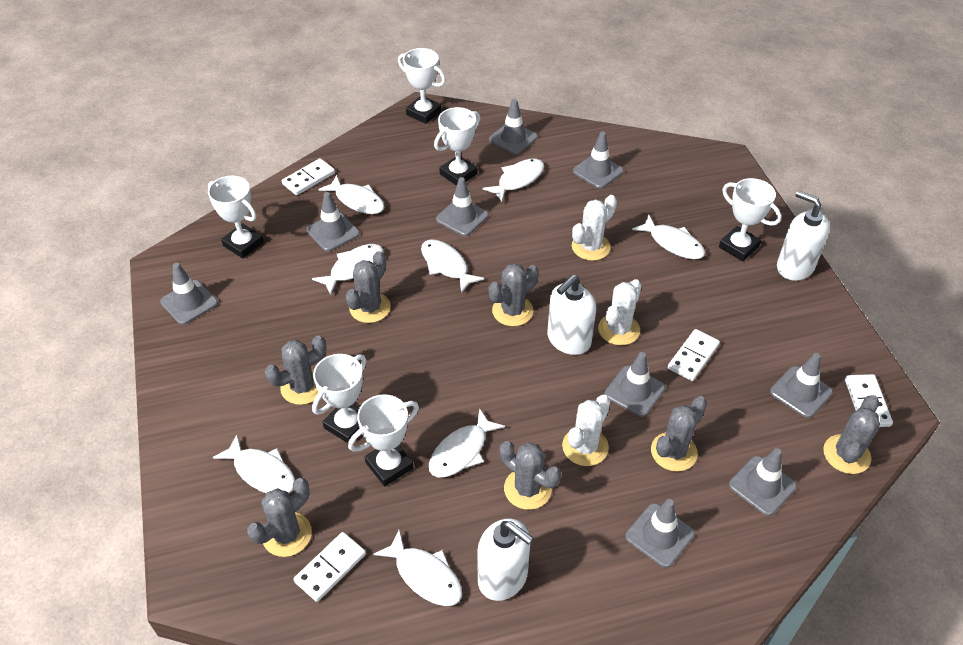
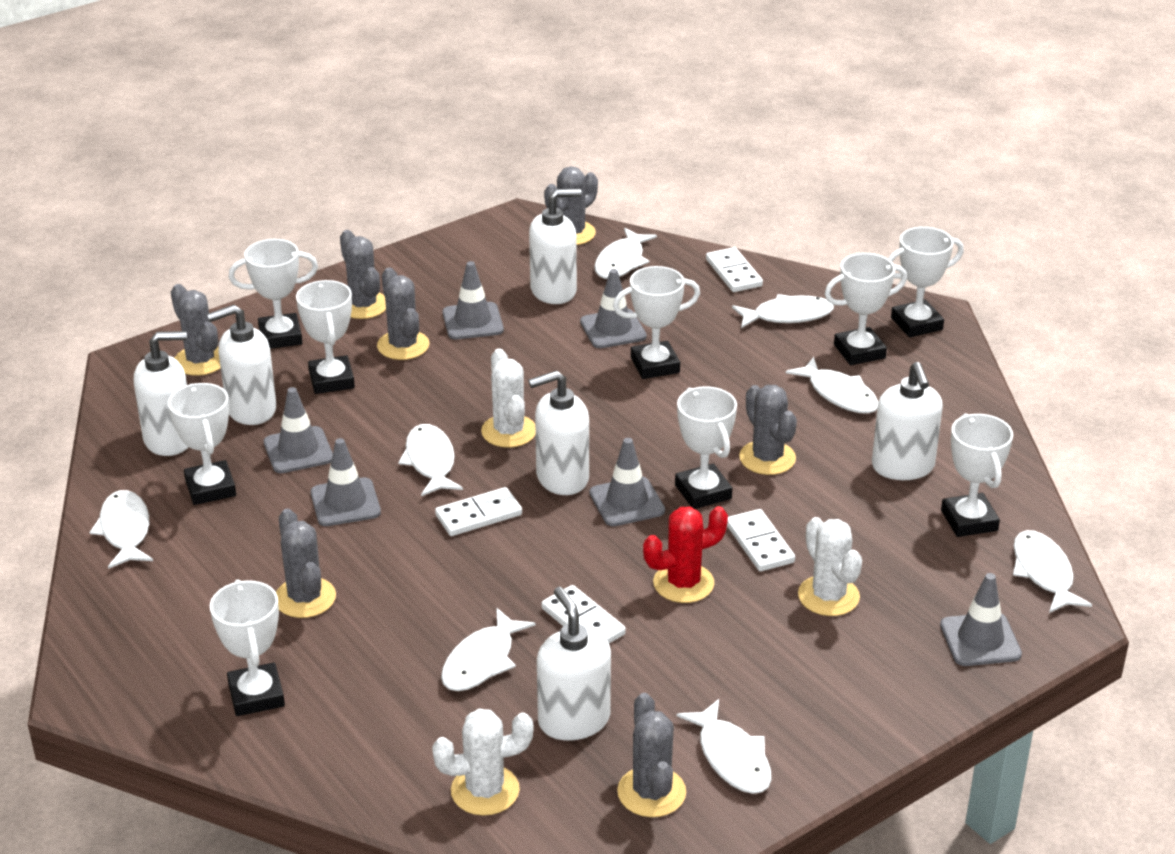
grey traffic cone: [160,263,218,325] [307,192,360,251] [436,177,489,236] [489,99,538,155] [573,131,624,189] [604,352,665,417] [625,499,695,568] [729,448,797,516] [770,353,833,418] = 9 -> [264,387,333,473] [311,438,381,526] [442,261,504,339] [580,269,647,348] [589,438,665,526] [940,573,1022,666] = 6
red cactus: none = 0 -> [643,506,728,603] = 1
white soap dispenser: [477,518,533,601] [547,275,596,355] [777,190,830,281] = 3 -> [134,331,188,456] [207,305,276,425] [528,370,589,495] [529,189,582,304] [537,587,611,741] [872,362,943,480] = 6
white trophy: [208,176,264,258] [312,354,367,443] [348,394,419,486] [398,48,446,124] [434,107,480,186] [719,178,781,261] = 6 -> [168,383,236,505] [210,579,285,716] [229,239,318,349] [296,280,355,394] [613,266,700,379] [675,386,737,509] [825,253,907,365] [888,227,964,337] [941,413,1013,537] = 9

